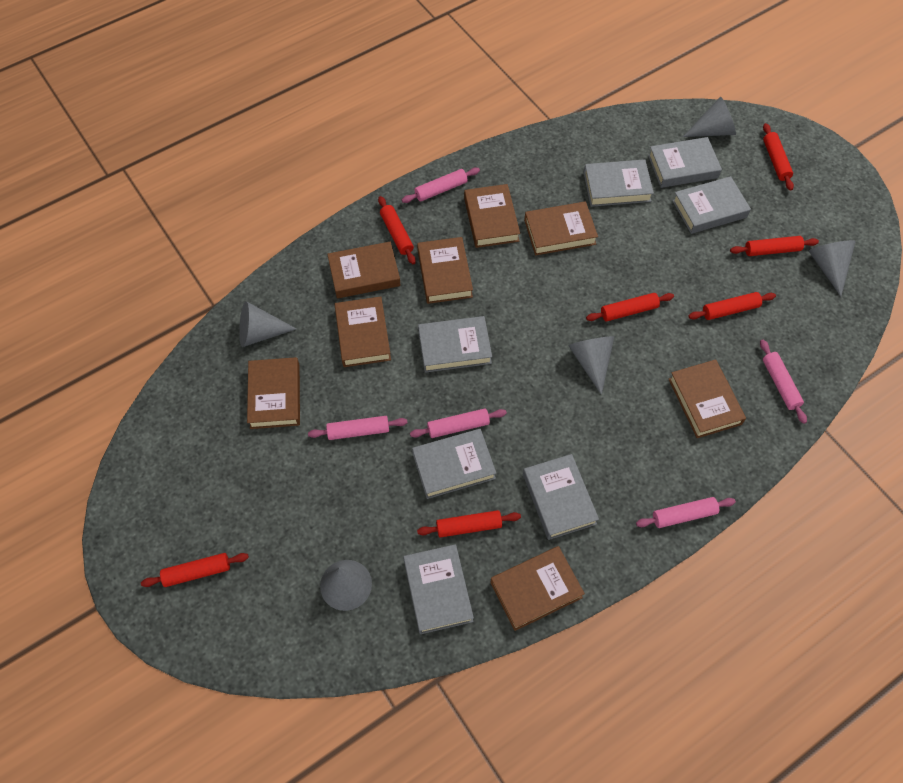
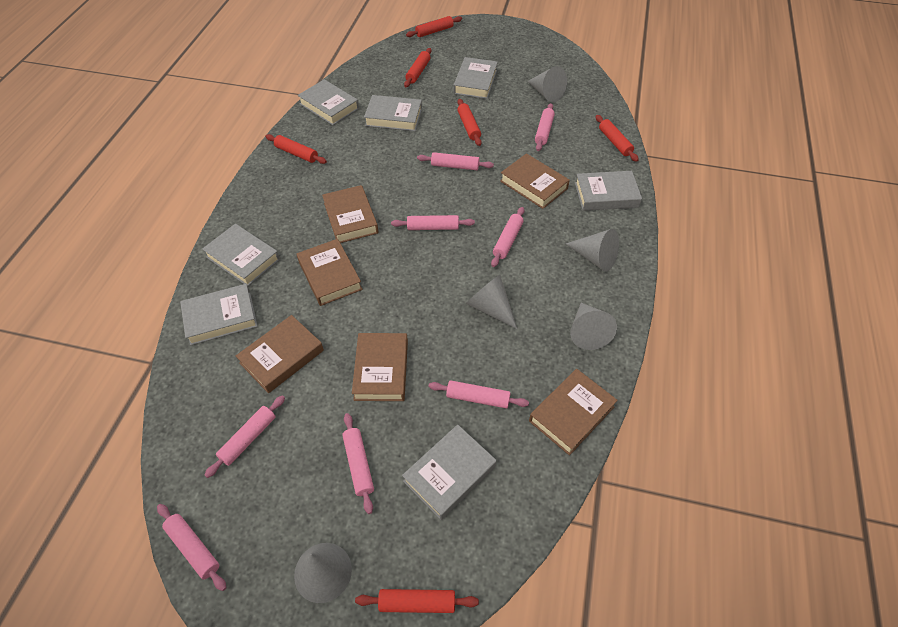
brown book: [247,357,300,429] [327,242,401,298] [335,297,391,367] [417,237,473,304] [464,184,520,248] [490,546,585,631] [524,201,598,255] [669,359,746,438] = 8 -> [236,315,324,393] [297,239,362,306] [322,185,378,243] [352,333,408,401] [500,153,570,209] [529,369,618,455] = 6
pink rolling pin: [308,416,407,440] [402,168,480,203] [410,408,507,438] [636,497,736,528] [760,340,807,424] = 5 -> [157,504,226,591] [204,395,285,478] [342,413,374,514] [391,215,475,230] [417,152,494,170] [428,381,529,408] [491,207,525,267] [535,103,555,151] = 8
red rolling pin: [141,553,249,587] [378,196,416,264] [417,510,521,538] [586,293,674,321] [688,292,776,320] [730,236,819,256] [763,123,794,191] = 7 -> [266,134,327,164] [355,589,479,613] [404,48,432,87] [406,16,462,37] [457,99,481,146] [595,115,639,162] = 6

